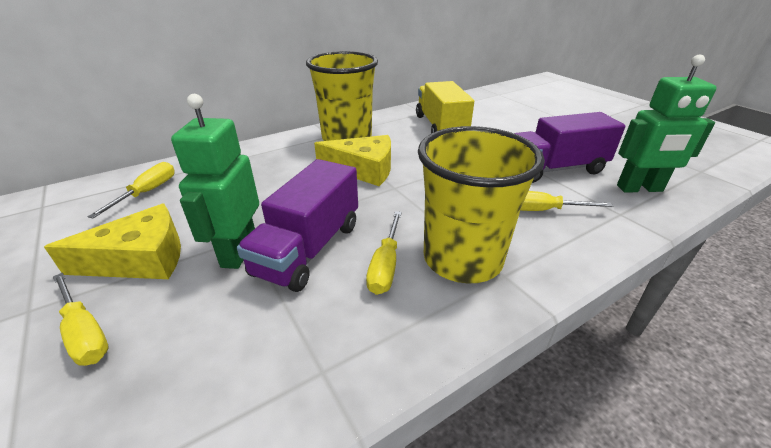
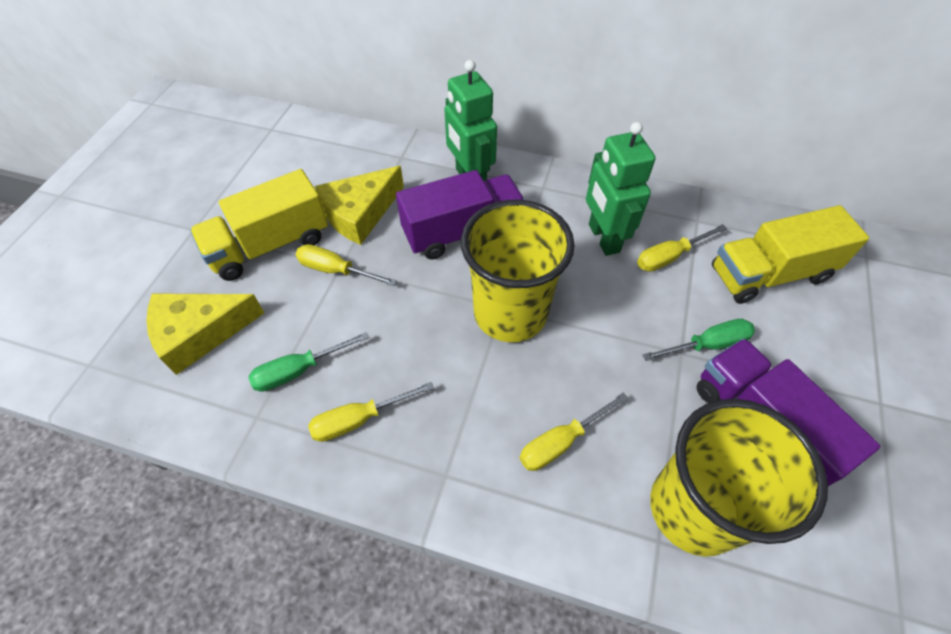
green screwdriver: none = 0 -> [249,332,369,392] [643,319,755,361] = 2
yellow truck: [416,81,474,133] = 1 -> [190,169,328,281] [712,205,869,304] = 2

